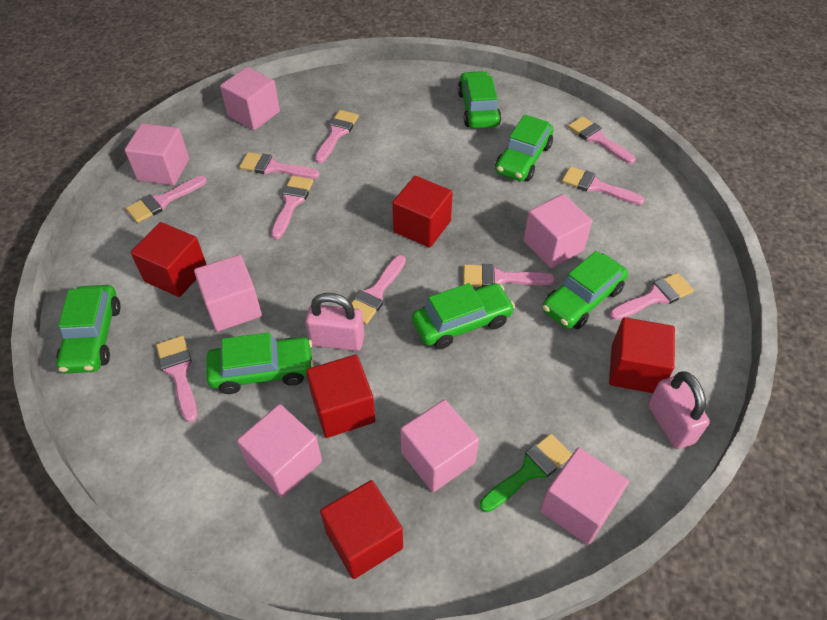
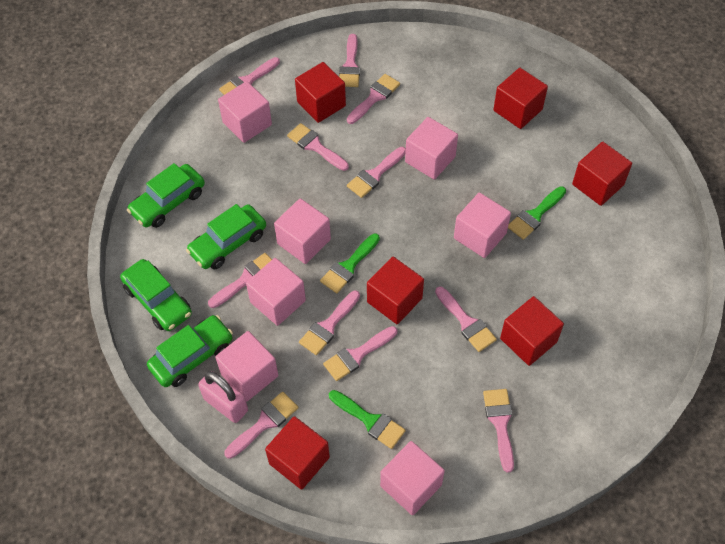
green brush: [480,434,572,513] = 1 -> [320,234,380,293] [329,390,406,449] [508,186,566,240] = 3
green car: [56,285,121,374] [206,332,314,394] [412,283,515,349] [458,71,501,128] [495,114,553,181] [542,251,628,329] = 6 -> [120,259,192,331] [127,163,205,228] [147,315,233,387] [186,204,266,269] = 4
pink brush: [126,176,207,223] [156,336,197,422] [239,152,320,179] [271,175,313,239] [315,110,359,163] [352,255,406,324] [463,264,555,287] [562,166,645,205] [568,116,635,164] [609,273,694,320] = 10 -> [208,253,272,308] [219,57,280,95] [224,392,298,459] [287,123,349,171] [299,290,360,355] [323,326,397,381] [339,34,360,87] [347,74,400,124] [347,147,406,198] [435,287,497,352] [483,389,514,473] = 11
pink padlock: [305,293,364,351] [648,371,710,449] = 2 -> [198,371,248,423] = 1
red cube: [131,222,207,297] [306,355,375,438] [320,480,403,579] [392,176,453,248] [609,317,675,393] = 5 -> [265,416,330,490] [295,62,346,123] [367,257,424,324] [493,68,548,129] [500,296,564,366] [572,142,632,206] = 6

